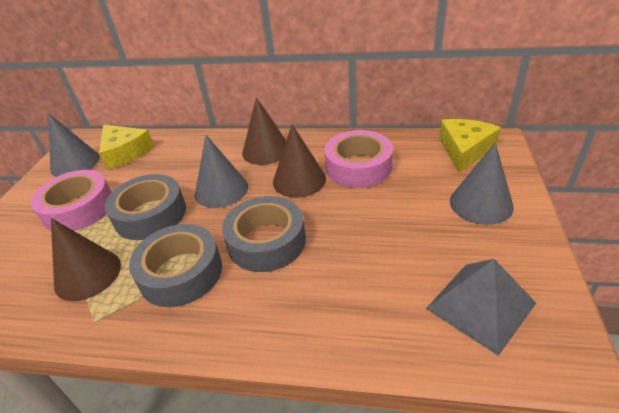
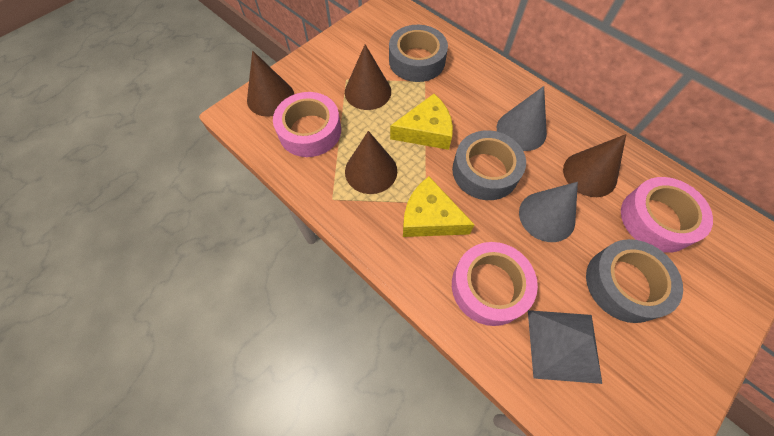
brown cone: [51,218,121,301] [242,97,286,165] [273,124,326,198] = 3 -> [247,51,294,117] [345,44,391,110] [345,131,397,194] [563,134,626,197] = 4
grey cone: [48,113,100,177] [195,135,248,208] [450,142,514,225] = 3 -> [497,86,547,151] [519,182,578,242] = 2
pink tape: [31,170,112,231] [324,130,393,188] = 2 -> [273,92,341,157] [452,242,538,326] [621,177,713,253] = 3

